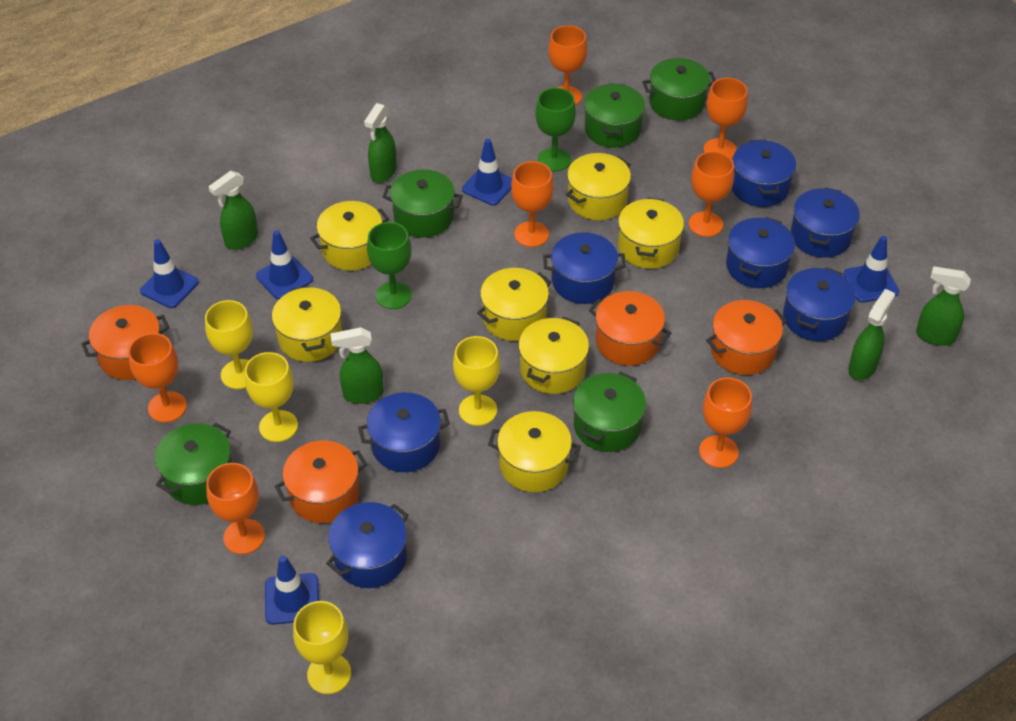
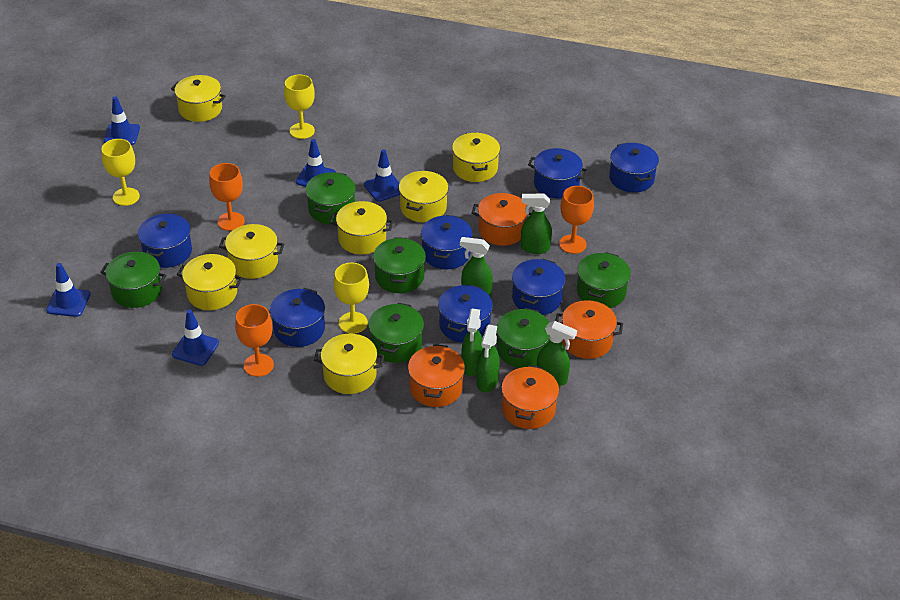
green goblet: [367,222,412,309] [535,88,576,172] = 2 -> none = 0
green pot: [155,423,233,505] [383,169,463,238] [573,372,646,452] [584,83,645,147] [642,58,716,120] = 5 -> [101,252,167,308] [305,172,356,224] [368,303,424,363] [373,237,426,293] [497,308,550,368] [577,252,631,308] = 6
orange goblet: [128,333,187,423] [206,463,265,555] [511,161,554,247] [548,25,587,106] [689,151,734,237] [699,378,752,468] [704,78,748,159] = 7 -> [209,163,245,231] [235,304,274,377] [559,186,594,254] = 3
yellow goblet: [205,300,253,389] [245,352,298,442] [293,601,351,694] [453,336,500,426] = 4 -> [101,139,140,206] [284,74,315,139] [333,262,369,334] = 3

